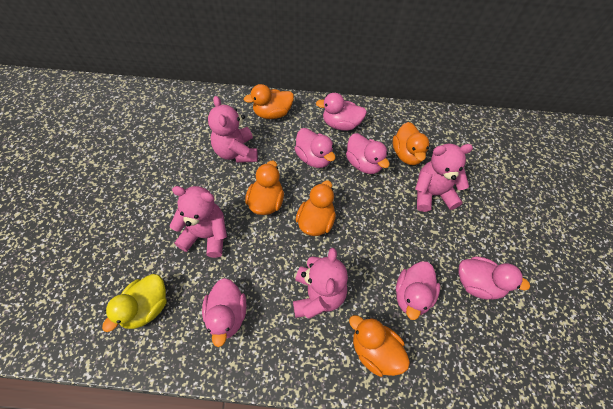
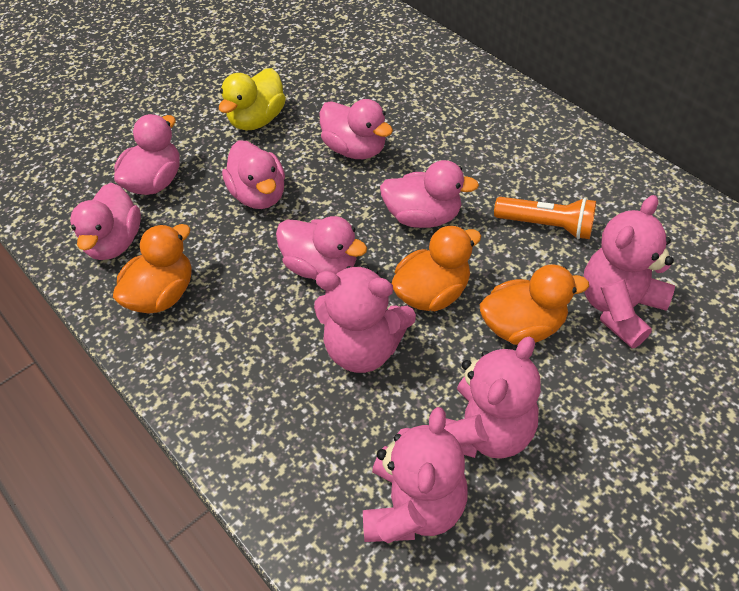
orange duck: [244,84,294,119] [245,161,284,215] [295,181,336,236] [349,315,410,377] [393,122,429,165] = 5 -> [113,224,192,314] [392,225,481,311] [480,264,589,345] = 3
orange flashlight: none = 0 -> [494,197,596,239] = 1

